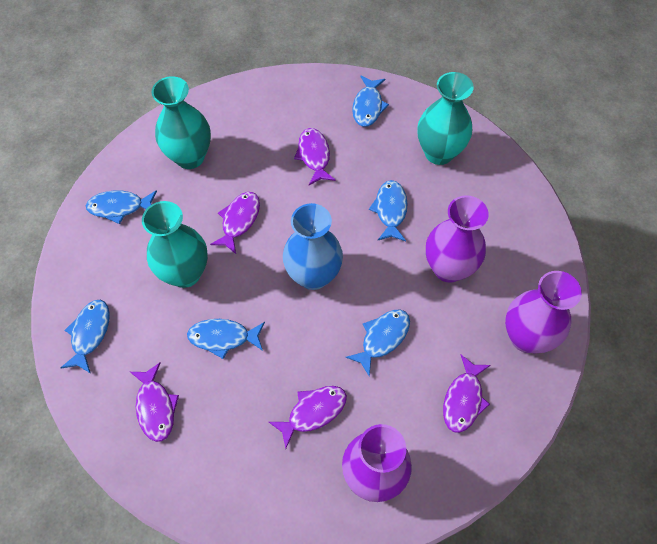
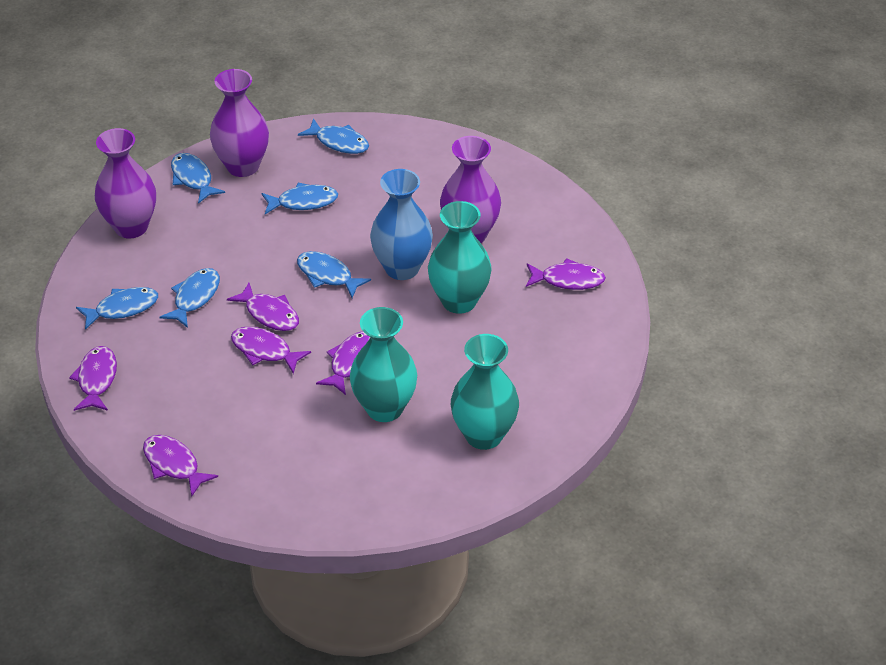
purple fish: [130,362,179,442] [210,192,260,254] [269,386,347,448] [294,128,336,185] [443,355,491,433] = 5 -> [69,346,117,411] [143,435,218,497] [227,283,299,331] [231,327,311,374] [316,331,370,395] [526,258,606,290] = 6

